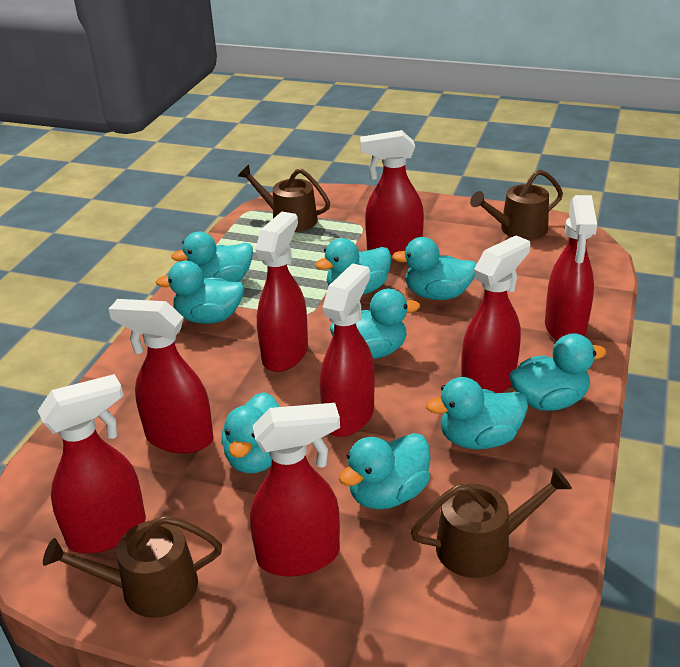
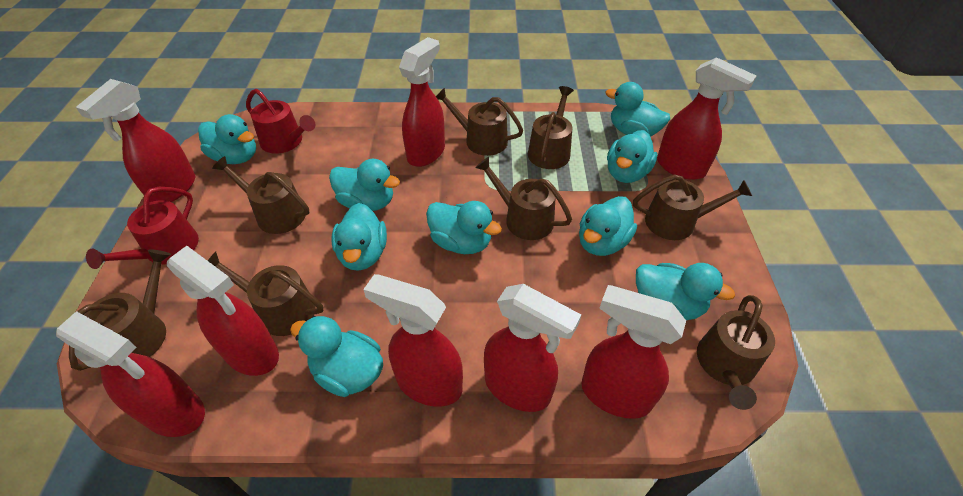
brown watering can: [43,515,222,618] [238,165,330,232] [410,468,572,578] [470,170,563,240] = 4 -> [69,249,171,371] [207,252,323,336] [212,156,309,234] [436,87,523,156] [475,157,572,240] [528,86,574,169] [633,174,752,240] [697,295,775,410] = 8
red watering can: none = 0 -> [86,187,199,269] [246,89,315,154] = 2

